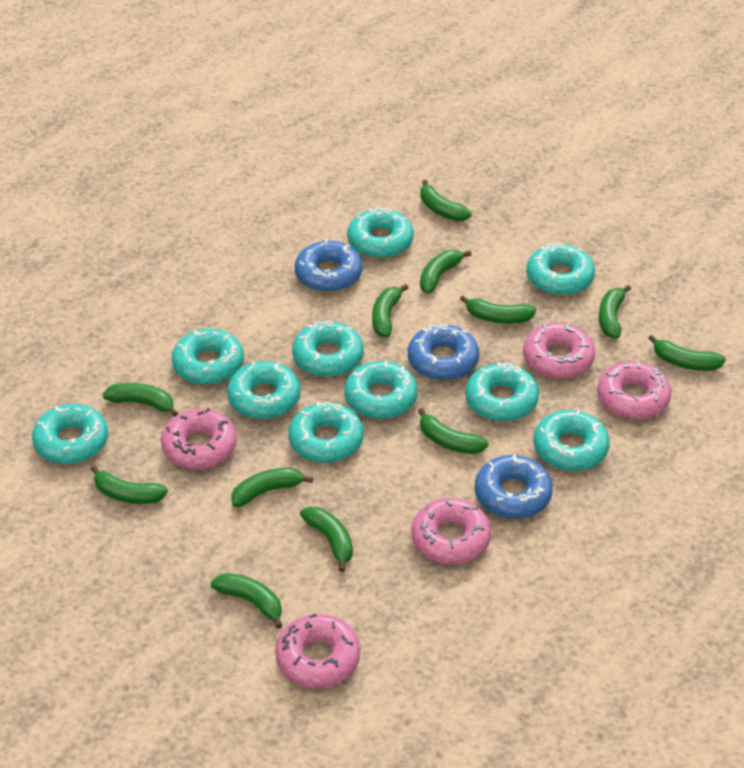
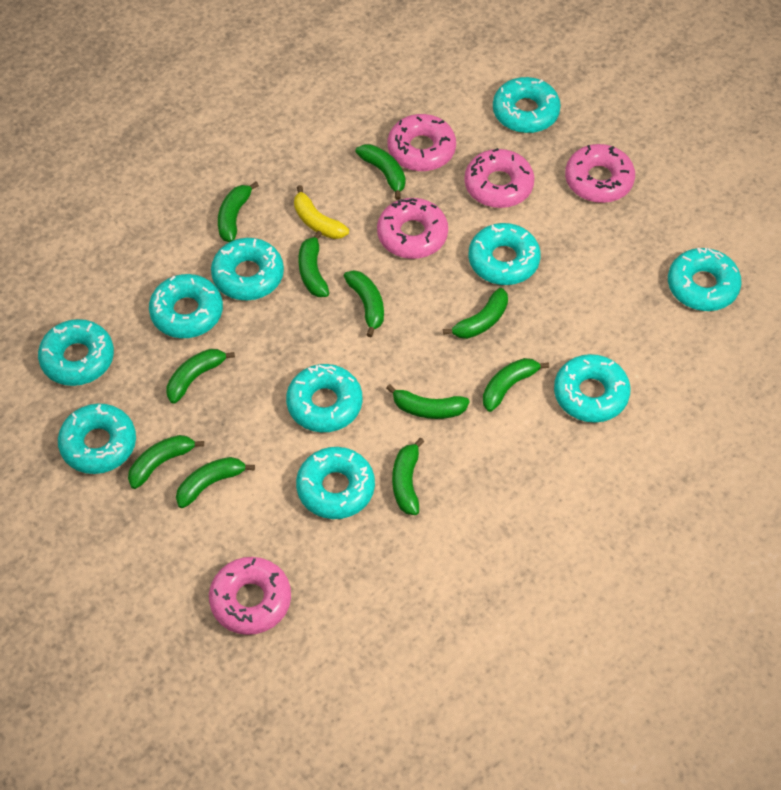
blue donut: [295,239,363,292] [408,324,479,381] [475,454,553,519] = 3 -> none = 0
green banana: [91,465,168,504] [102,383,178,417] [211,573,283,629] [231,467,313,507] [300,507,353,572] [372,284,408,337] [418,408,488,454] [420,180,472,221] [420,250,471,294] [460,296,536,324] [599,285,631,338] [648,335,726,371] = 12 -> [128,435,204,489] [166,349,235,404] [176,457,255,508] [218,182,259,242] [298,231,329,297] [344,270,384,337] [356,144,405,200] [386,384,470,419] [392,438,424,515] [443,288,508,339] [483,358,549,412] = 11
yellow banana: none = 0 -> [294,185,349,239] = 1

